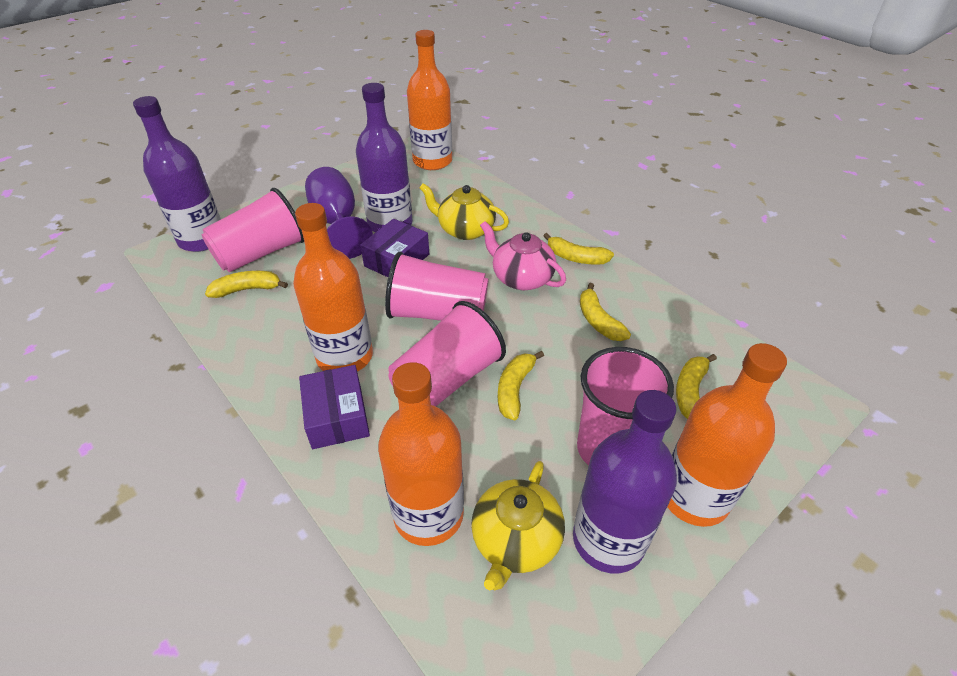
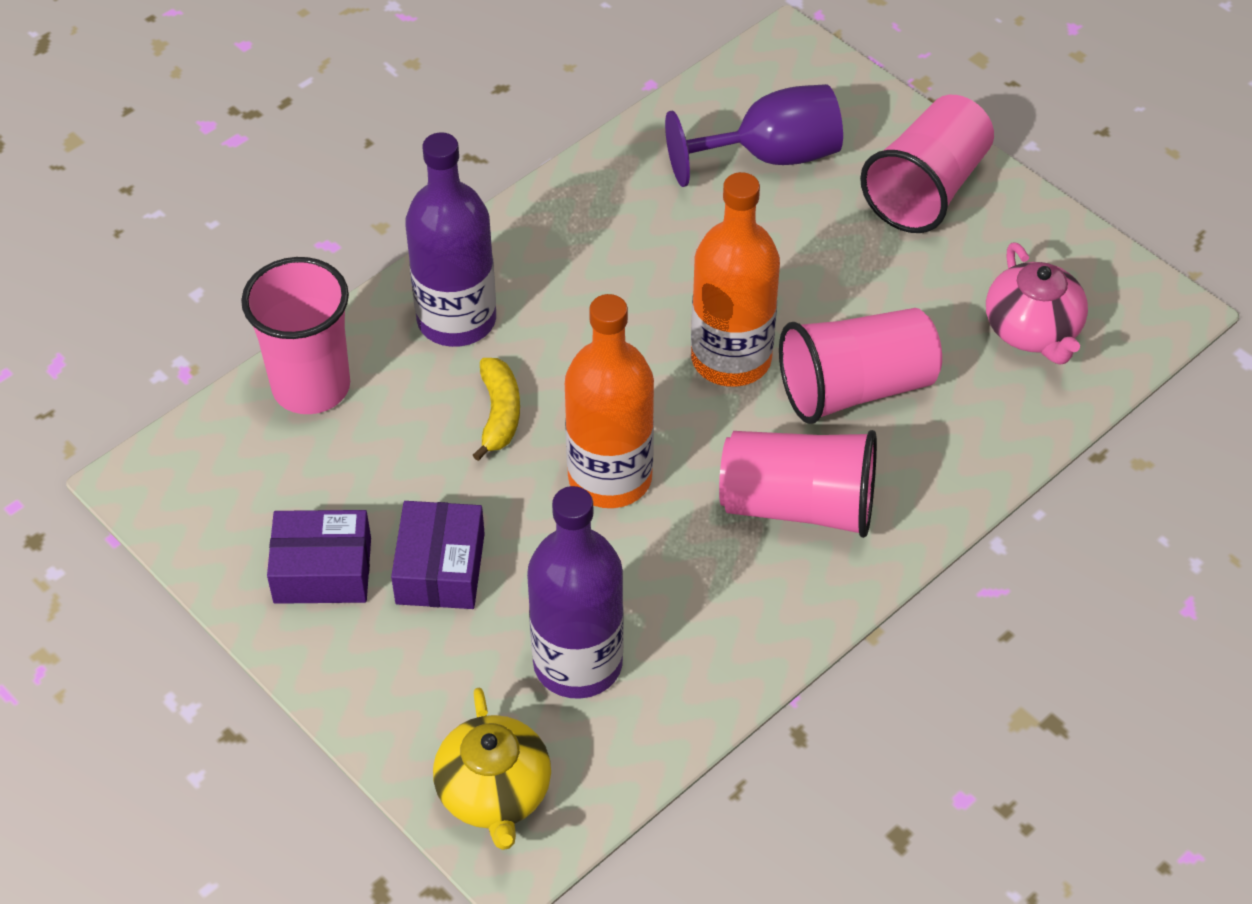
orange bottle: [293,203,373,372] [378,362,464,546] [407,30,452,170] [667,343,787,527] = 4 -> [565,294,654,508] [691,172,780,387] = 2
purple bottle: [133,96,221,252] [356,83,413,233] [573,390,677,574] = 3 -> [405,132,496,347] [527,486,624,699] = 2
yellow banana: [205,271,288,298] [498,351,544,420] [543,233,614,265] [580,283,631,341] [676,354,717,419] = 5 -> [473,358,520,461] = 1
yellow teapot: [419,183,509,240] [471,461,565,590] = 2 -> [433,688,551,850] = 1

